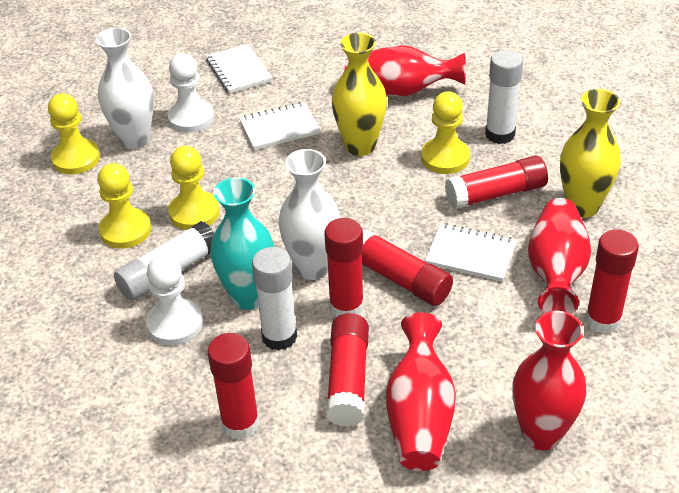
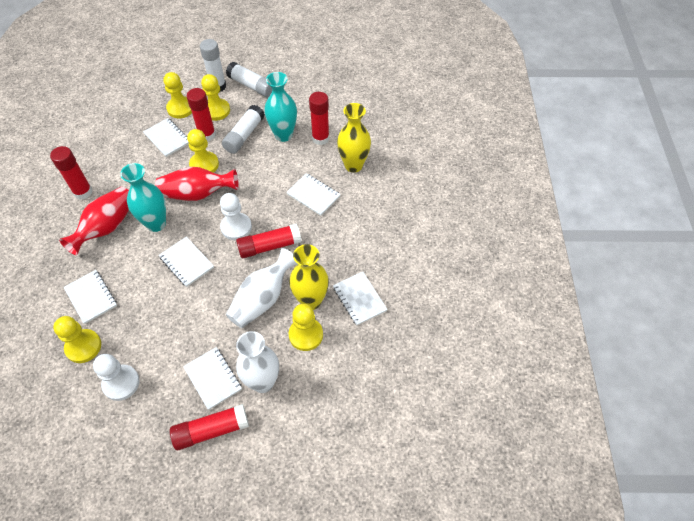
red glue stick: [208,333,260,440] [324,218,364,317] [326,313,369,427] [362,229,453,306] [445,156,548,209] [585,230,639,334] = 6 -> [50,146,93,200] [170,404,249,450] [187,88,216,141] [236,224,301,258] [309,92,329,145] = 5
red vase: [345,45,466,97] [386,312,456,471] [512,311,587,451] [528,198,591,314] = 4 -> [59,187,129,255] [155,167,239,201] = 2
turquoise vase: [210,177,274,310] = 1 -> [120,163,166,232] [264,72,297,142] = 2
white notebook: [206,44,272,94] [239,102,321,150] [425,223,517,282] = 3 -> [64,270,117,324] [143,118,189,157] [159,237,214,287] [183,347,242,410] [286,173,341,216] [333,272,387,326] = 6
yellow pawn: [48,93,100,174] [98,163,151,249] [168,146,220,230] [421,91,470,174] = 4 -> [53,316,101,363] [163,72,192,118] [187,129,219,173] [201,74,230,121] [289,304,323,351] = 5

